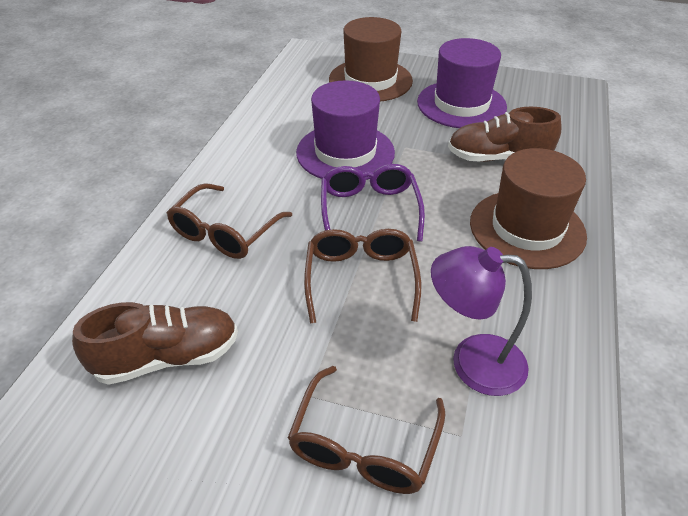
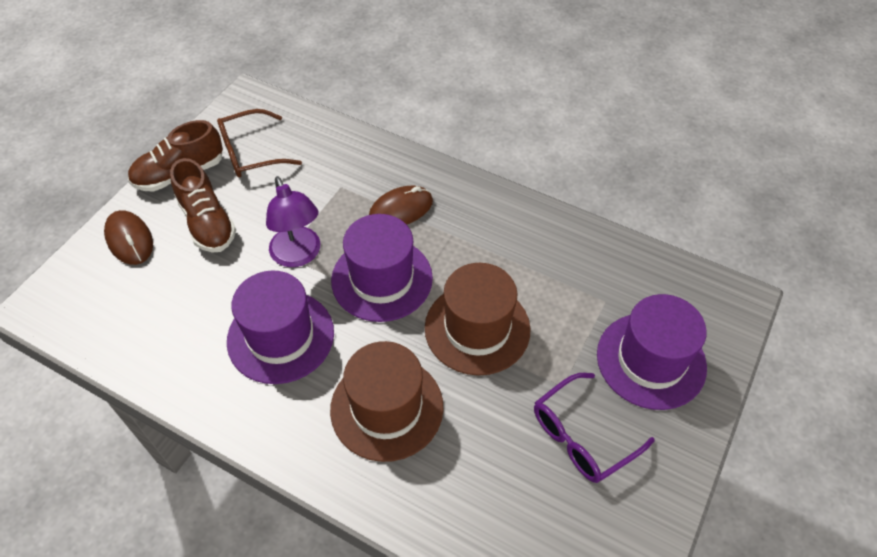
brown glasses: [167,183,292,259] [288,366,445,494] [304,229,421,324] = 3 -> [217,109,302,177] = 1
brown mouse: none = 0 -> [104,210,153,265] [369,186,433,225] = 2
purple hat: [296,80,395,180] [417,38,507,128] = 2 -> [227,270,334,384] [331,214,433,322] [597,294,707,410] = 3

